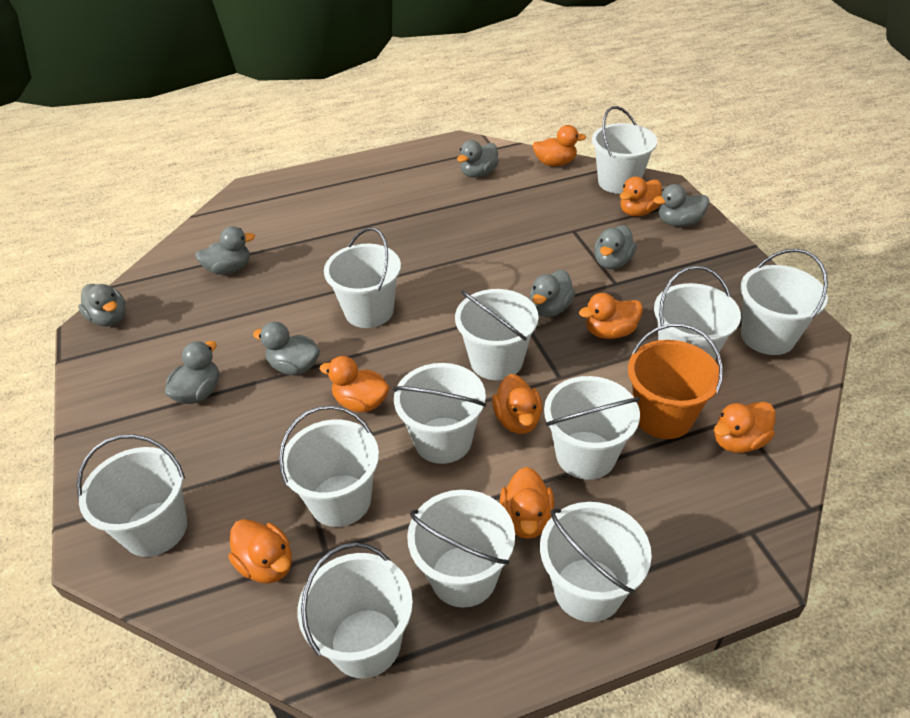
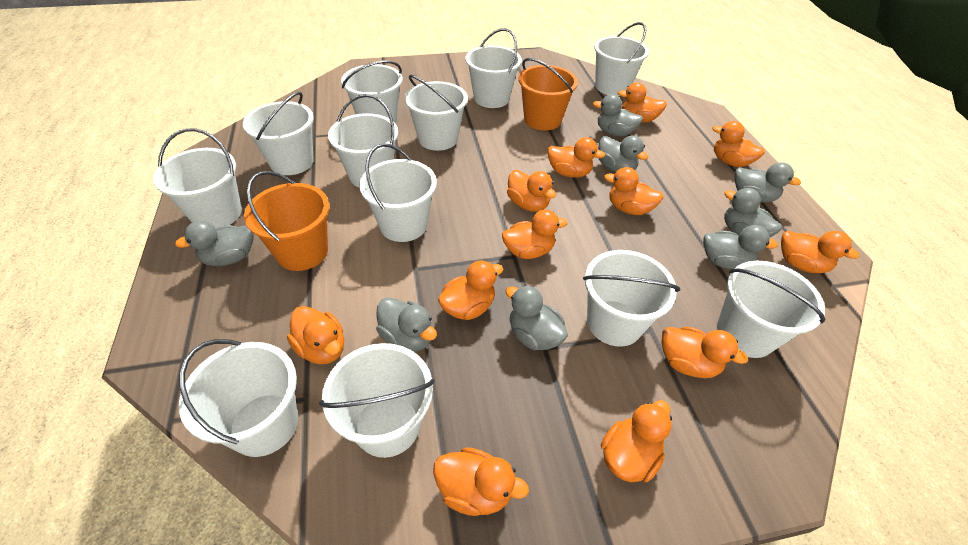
orange bucket: [628,324,723,439] = 1 -> [244,171,329,271] [519,58,578,130] = 2
orange duck: [228,519,292,583] [320,356,389,412] [492,374,542,434] [500,467,554,539] [532,125,586,166] [579,293,643,339] [620,176,662,216] [714,402,775,453] = 8 -> [287,306,344,364] [433,447,529,516] [438,260,503,320] [502,209,568,259] [507,170,556,212] [548,137,606,178] [601,400,672,482] [604,167,664,215] [618,83,667,123] [661,327,748,378] [713,121,765,167] [781,230,859,273] = 12

